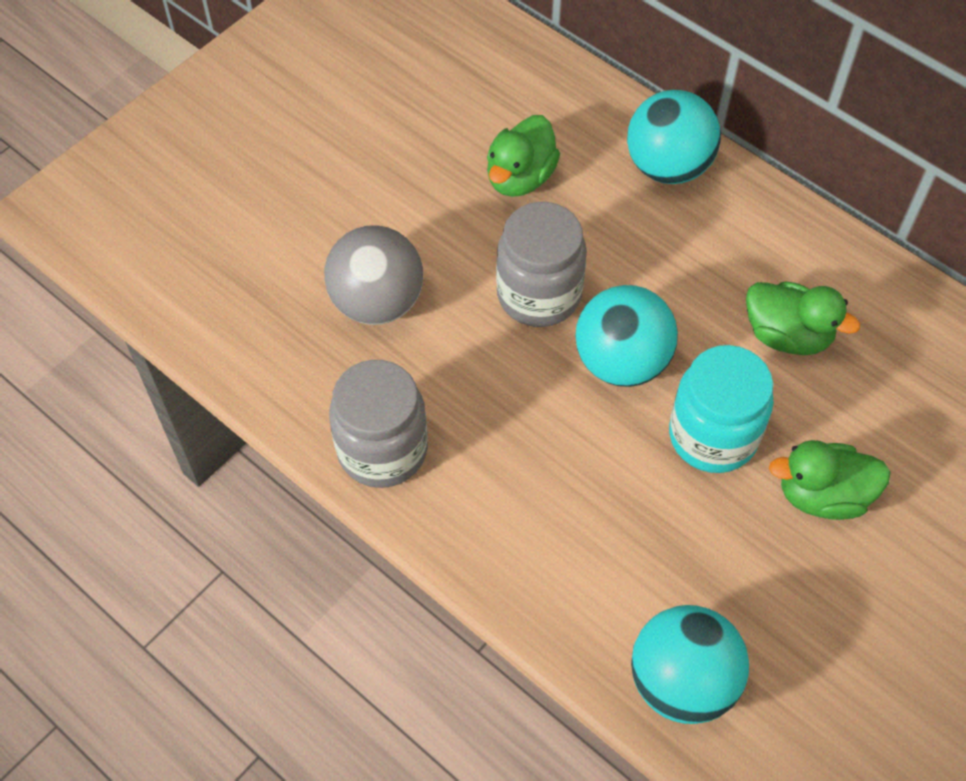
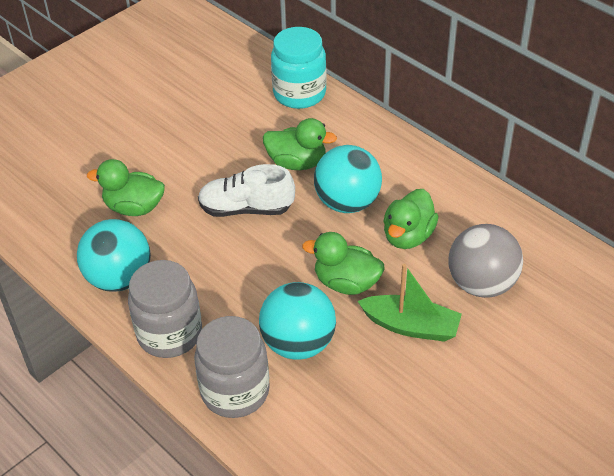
green boat: none = 0 -> [357,264,462,342] = 1
green duck: [487,115,560,197] [746,281,860,355] [769,440,891,520] = 3 -> [87,159,165,216] [263,118,337,170] [302,232,384,295] [383,189,438,249] = 4
white shoe: none = 0 -> [198,164,295,217] = 1

